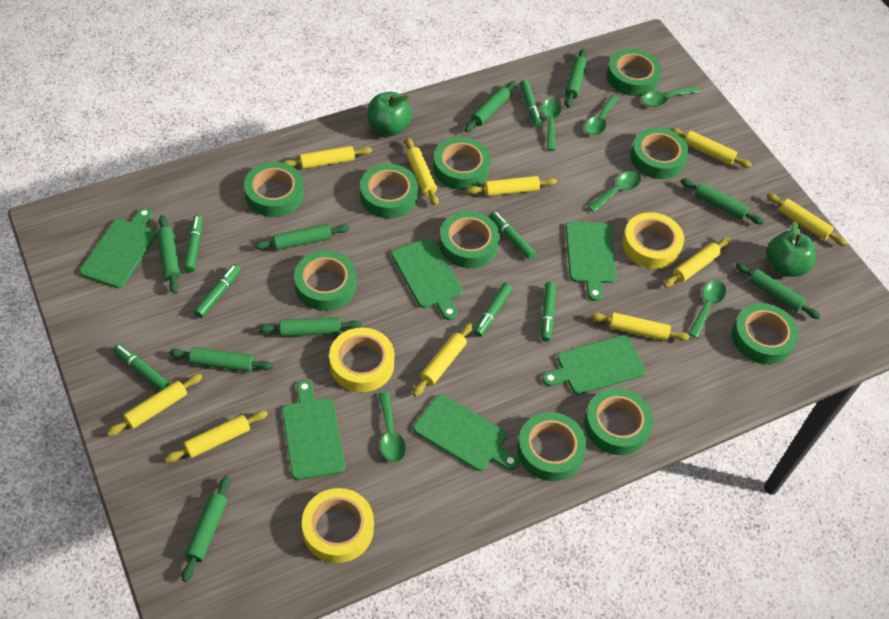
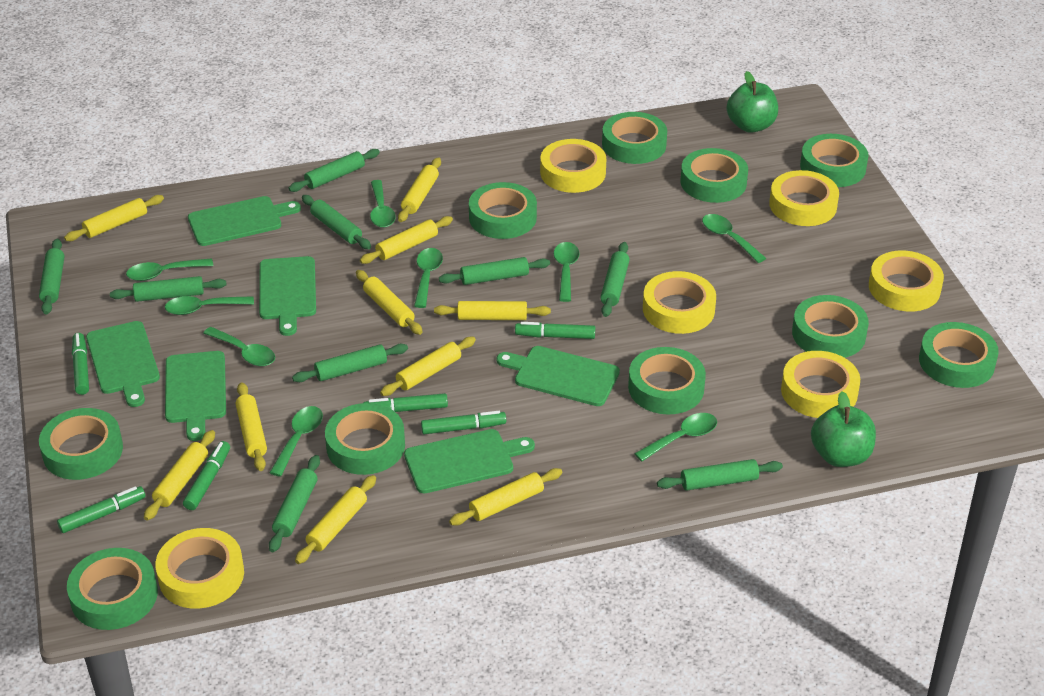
green marker: [113,344,170,391] [183,215,203,272] [194,264,241,318] [474,283,512,337] [489,211,536,260] [519,80,542,127] [541,282,556,342] = 7 -> [57,486,146,533] [72,333,89,395] [183,441,230,510] [363,393,448,412] [421,411,506,434] [515,322,595,339] = 6
green spoon: [379,392,406,463] [541,99,561,151] [585,95,619,136] [587,171,641,212] [642,86,700,107] [688,280,726,338] = 6 -> [126,258,213,281] [165,296,254,315] [203,327,275,366] [270,406,323,477] [370,180,396,228] [414,248,443,308] [553,242,579,302] [634,413,717,462] [702,214,766,263] = 9
yellow tape: [302,488,374,563] [329,328,395,392] [622,212,684,269] = 3 -> [155,528,244,609] [540,139,606,193] [643,271,716,334] [769,170,839,226] [781,351,860,418] [869,251,944,312] = 6

